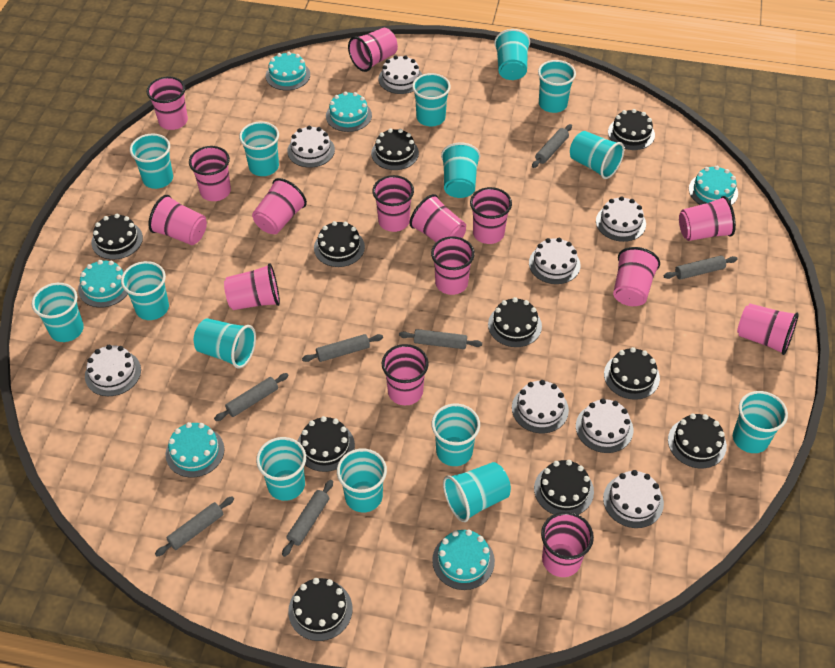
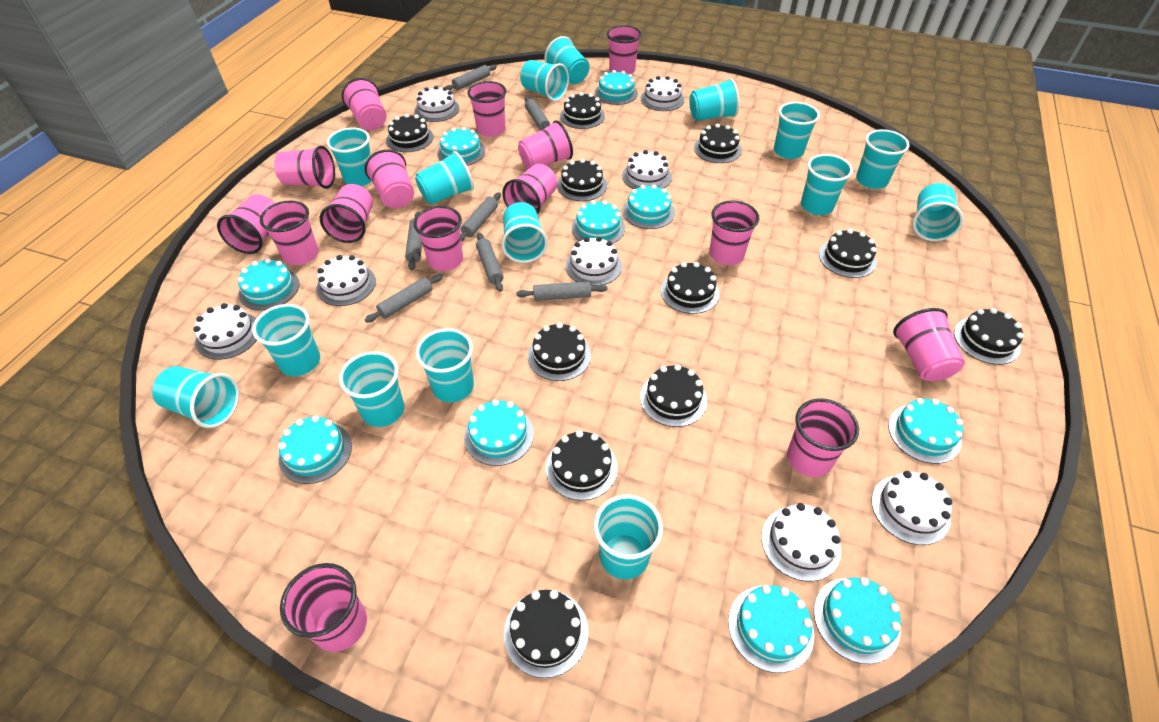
black cake: [91,214,143,260] [288,578,352,641] [298,416,355,472] [314,221,365,267] [371,128,419,170] [488,297,542,347] [534,460,594,515] [604,347,660,400] [608,109,655,150] [668,414,727,468] = 10 -> [386,114,434,152] [504,590,589,678] [528,323,591,381] [546,430,618,501] [557,159,607,201] [560,92,605,129] [640,364,707,427] [661,262,720,314] [694,124,742,163] [819,229,877,278] [954,308,1024,365] = 11
turquoise cake: [78,260,128,308] [166,422,224,478] [266,52,310,91] [326,91,372,132] [432,529,495,590] [689,166,738,205] = 6 -> [237,258,300,310] [278,415,352,484] [437,127,485,166] [464,399,534,466] [572,200,625,244] [595,70,638,105] [623,185,675,229] [728,585,814,673] [814,577,901,664] [888,398,963,464] = 10

